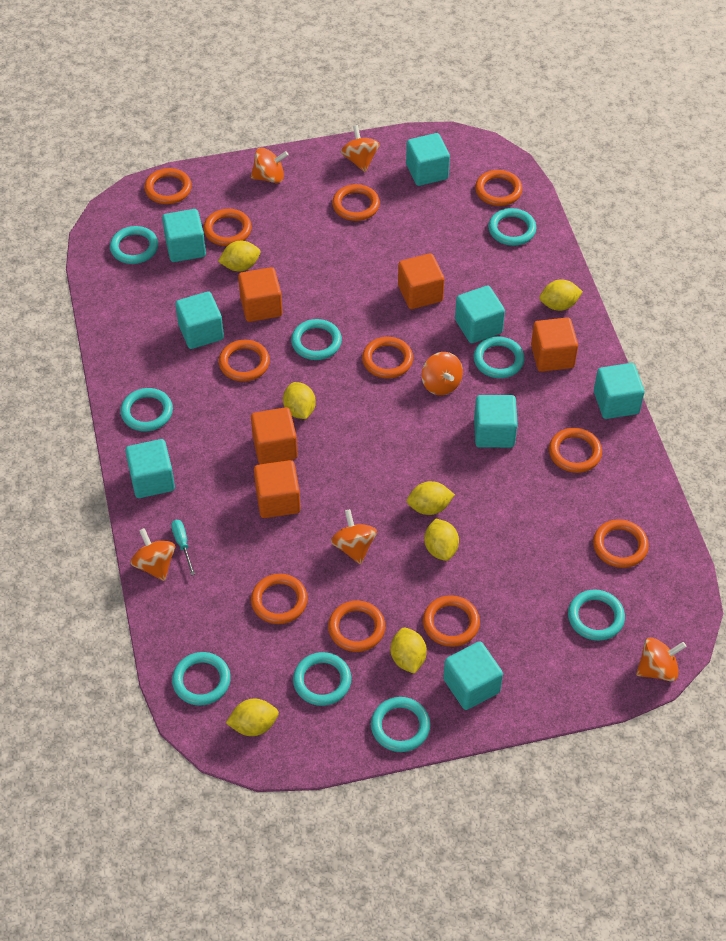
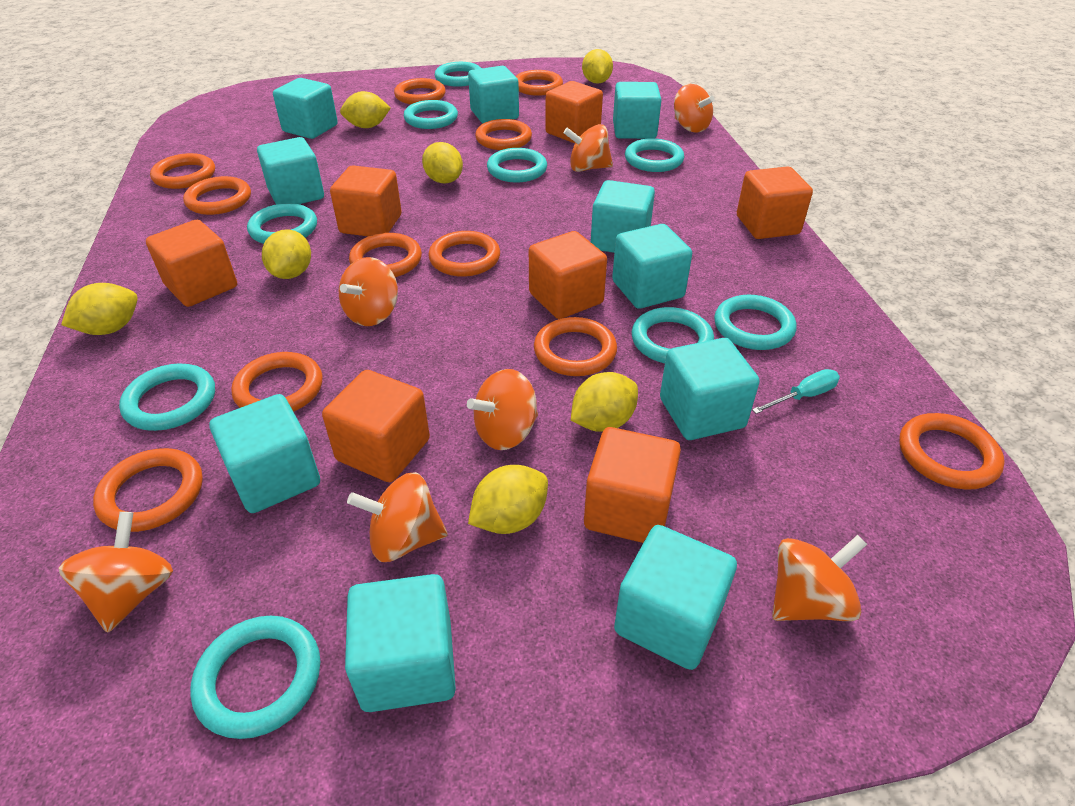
orange cube: [238,267,282,322] [251,407,298,464] [254,460,301,518] [398,253,444,309] [531,317,578,372] = 5 -> [146,220,237,307] [322,370,430,482] [330,165,402,236] [529,231,607,319] [545,81,603,143] [584,427,681,543] [737,166,813,239] = 7
orange spinning top: [130,528,175,581] [251,148,289,183] [331,509,377,565] [341,125,380,172] [421,352,463,395] [636,637,687,682] = 6 -> [58,512,173,633] [339,257,398,326] [347,472,448,562] [467,369,538,450] [563,124,613,172] [674,84,715,133] [772,535,867,621] = 7
turquoise cube: [125,439,175,498] [162,209,206,262] [175,291,224,349] [406,133,450,186] [443,641,503,710] [455,285,505,343] [474,395,518,448] [594,363,645,419] = 8 -> [209,394,320,513] [257,137,324,204] [273,78,338,139] [345,574,456,712] [468,66,519,123] [591,180,655,253] [612,224,692,309] [613,82,661,139] [614,525,737,670] [660,338,760,440] = 10

